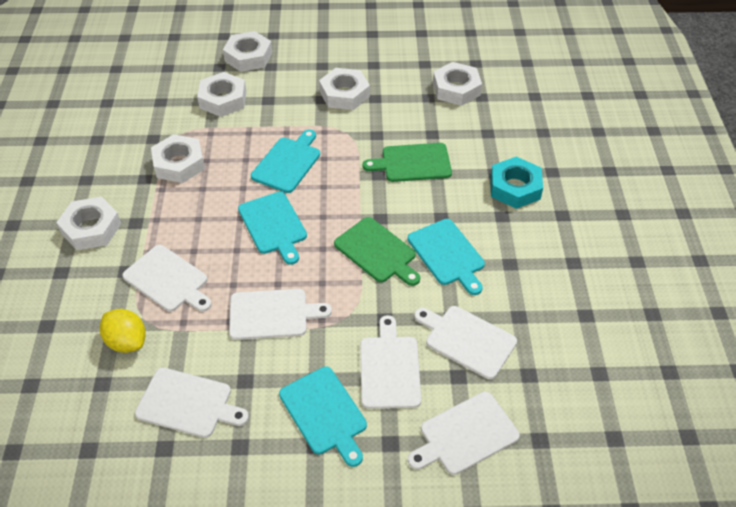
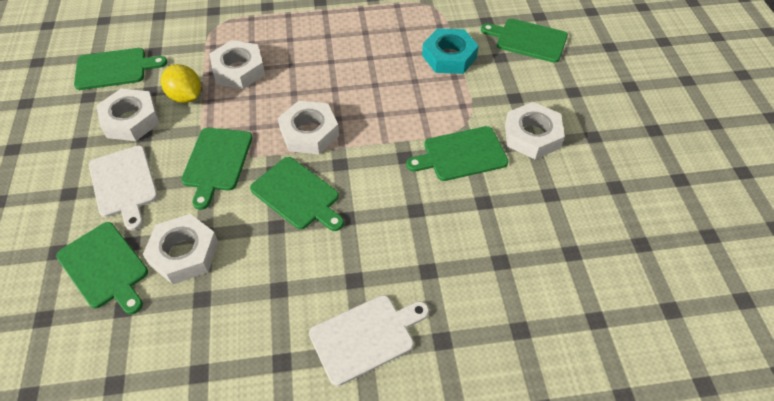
green cutting board: [334,217,420,286] [362,143,452,182] = 2 -> [56,222,148,314] [74,48,167,90] [181,128,252,210] [250,157,344,231] [406,126,508,181] [481,19,568,63] = 6
turquoise cutting board: [238,192,307,265] [251,129,320,193] [279,367,367,467] [408,219,485,295] = 4 -> none = 0
white cutting board: [122,245,212,312] [135,368,249,438] [229,289,332,340] [360,315,421,409] [408,392,520,475] [414,306,517,379] = 6 -> [89,145,158,231] [309,295,429,386] = 2
white nut: [56,197,121,250] [151,134,205,183] [197,72,246,117] [223,31,272,72] [319,68,370,110] [433,62,482,106] = 6 -> [96,88,160,141] [143,214,219,284] [209,40,265,89] [278,100,339,154] [505,102,565,159] = 5

